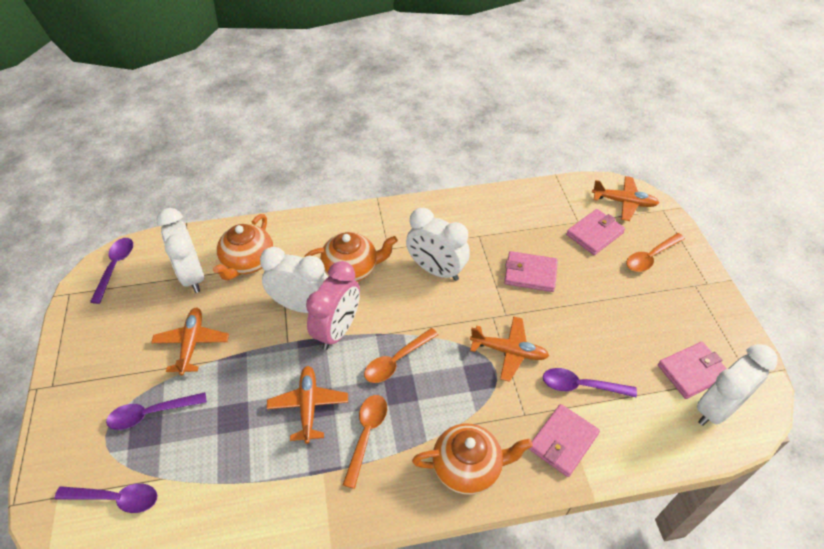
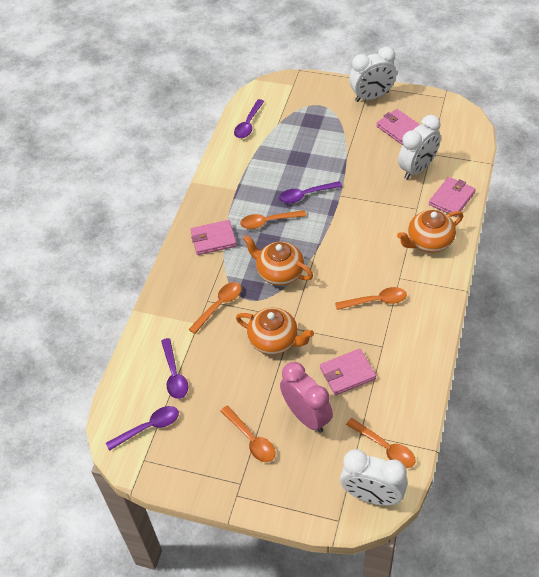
orange plane: [151,308,229,376] [267,366,348,444] [470,316,549,382] [592,176,659,221] = 4 -> none = 0
orange spoon: [343,395,387,489] [364,328,438,383] [626,233,685,272] = 3 -> [188,282,241,334] [220,405,276,462] [240,210,306,229] [335,287,407,310] [346,418,416,468] = 5
white clock: [156,208,204,293] [260,247,328,313] [406,208,470,281] [697,344,778,426] = 4 -> [340,449,408,506] [349,47,397,102] [398,115,441,180] = 3

